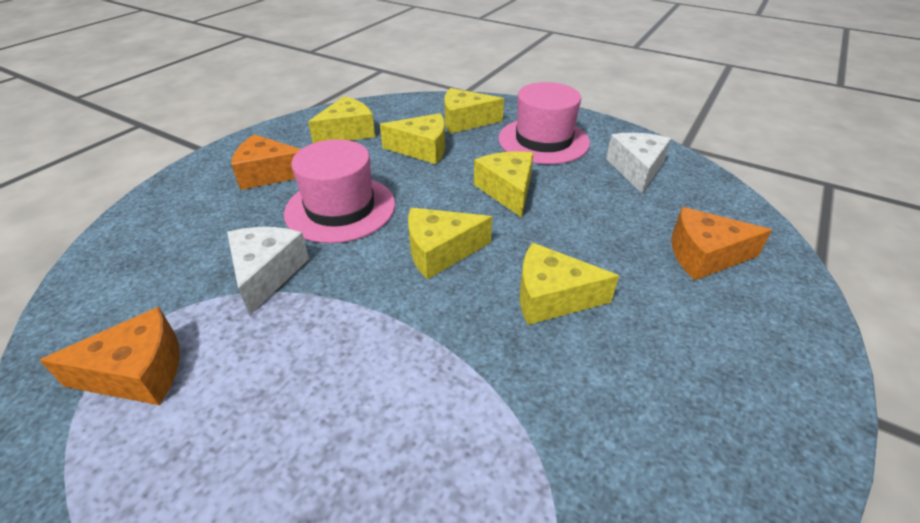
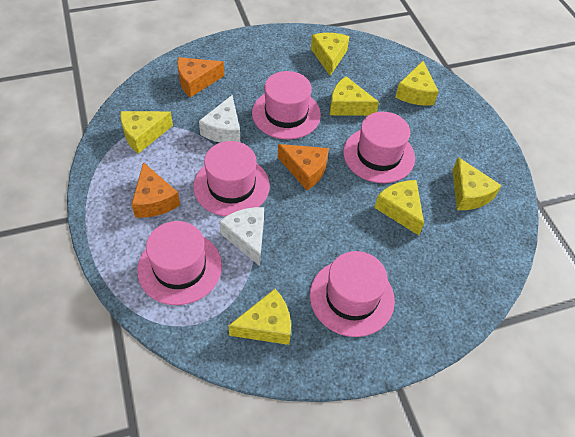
pink hat: [284,139,395,243] [498,82,590,164] = 2 -> [137,221,222,305] [193,141,270,217] [252,71,321,140] [310,251,395,337] [343,112,415,183] = 5
yellow cheese: [308,96,375,143] [380,113,445,164] [408,208,492,280] [445,88,504,134] [474,151,533,218] [520,243,619,325] = 6 -> [120,111,173,154] [229,289,291,345] [311,33,350,76] [330,76,379,116] [374,180,424,235] [395,61,439,106] [452,157,502,210] = 7

